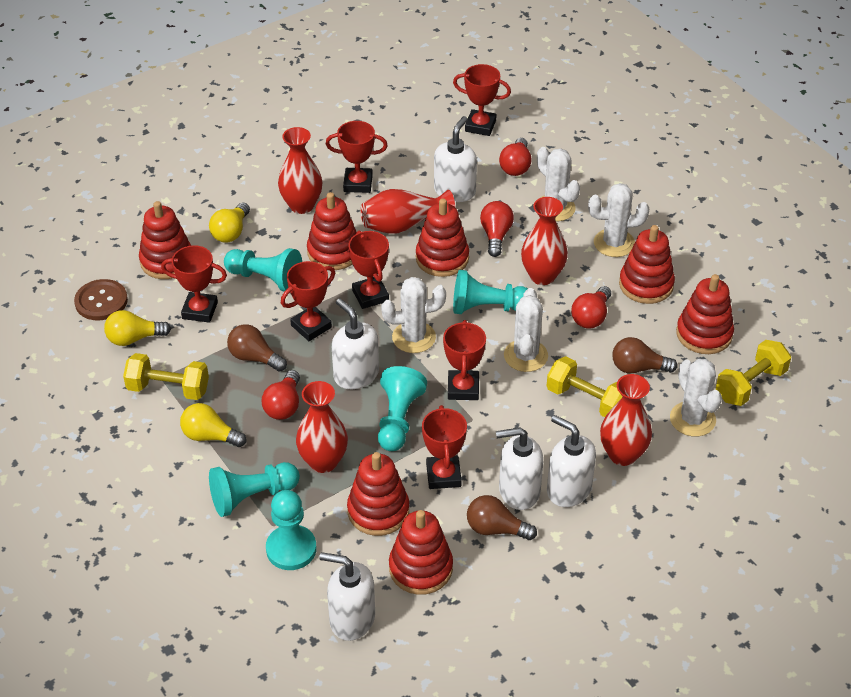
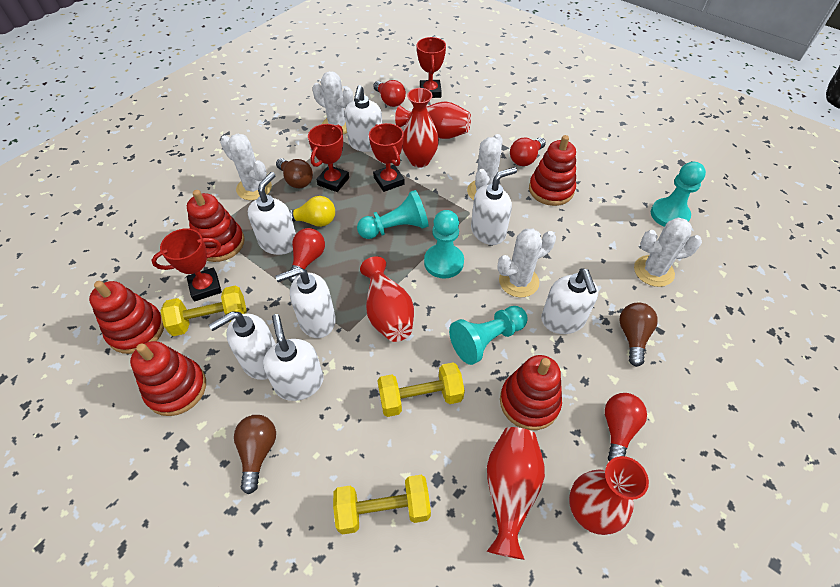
brown button: [74,279,128,320] = 1 -> none = 0
red stacking toy: [139,201,191,279] [307,192,356,270] [347,452,409,536] [389,510,453,595] [416,199,469,277] [619,225,675,304] [676,274,734,354] = 7 -> [89,281,164,354] [130,341,206,416] [187,190,245,262] [500,355,562,430] [529,135,576,206] = 5
red trophy: [161,245,227,323] [281,261,335,341] [326,121,388,193] [348,230,389,309] [422,405,467,489] [443,320,486,400] [453,64,511,136] = 7 -> [151,228,222,302] [308,124,349,192] [369,123,405,192] [417,37,446,98] = 4
turquoise pawn: [209,462,300,517] [224,248,302,292] [266,490,316,570] [378,366,427,451] [453,270,528,314] = 5 -> [357,190,429,239] [424,210,464,279] [449,306,528,365] [651,162,706,227] = 4
white soap dispenser: [319,552,375,641] [332,298,379,389] [434,116,477,202] [496,427,543,510] [547,415,596,507] = 5 -> [209,311,276,380] [248,172,296,255] [263,314,324,401] [275,267,336,338] [345,85,382,152] [471,167,517,245] [541,268,598,334] = 7
yellow light bulb: [104,310,171,346] [180,403,246,447] [209,203,250,243] = 3 -> [289,196,335,227] = 1

